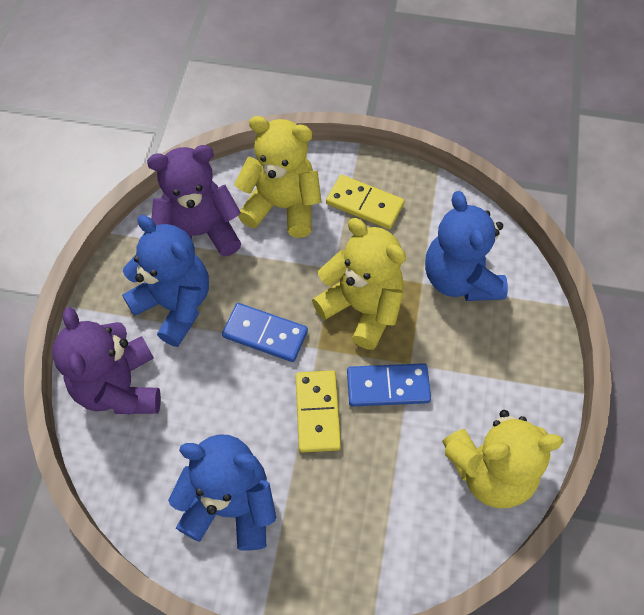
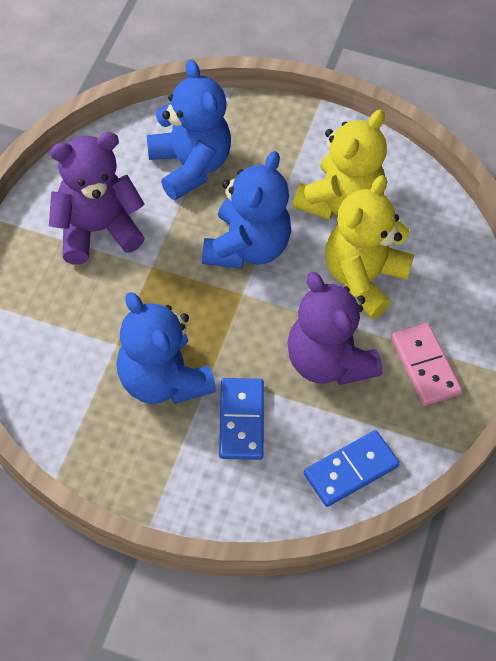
pink domino: none = 0 -> [391,323,462,406] = 1
yellow domino: [295,370,341,452] [326,175,404,229] = 2 -> none = 0
yellow teddy bear: [234,116,321,238] [312,218,406,350] [442,410,564,508] = 3 -> [293,110,387,220] [325,175,414,319] = 2

